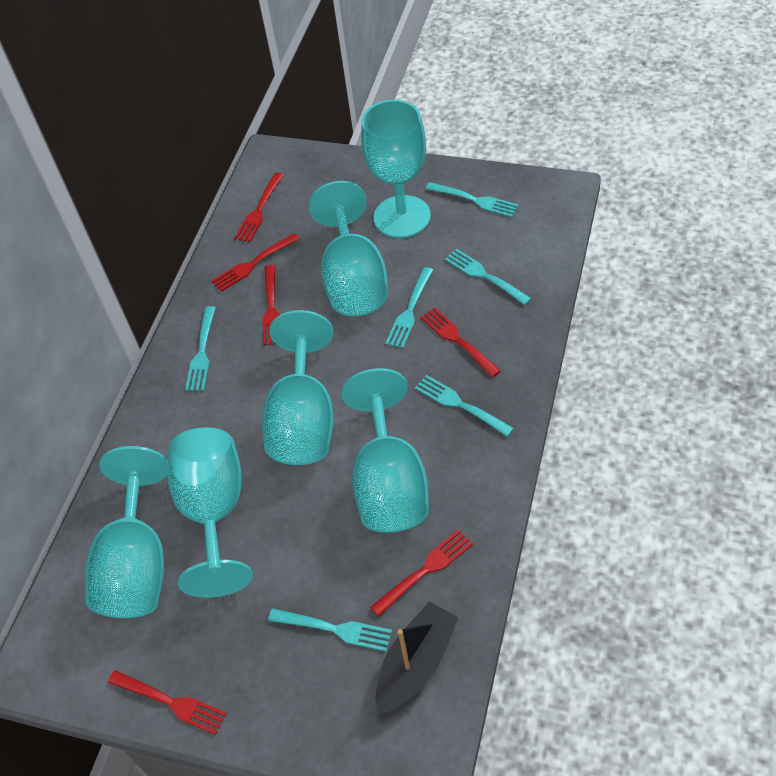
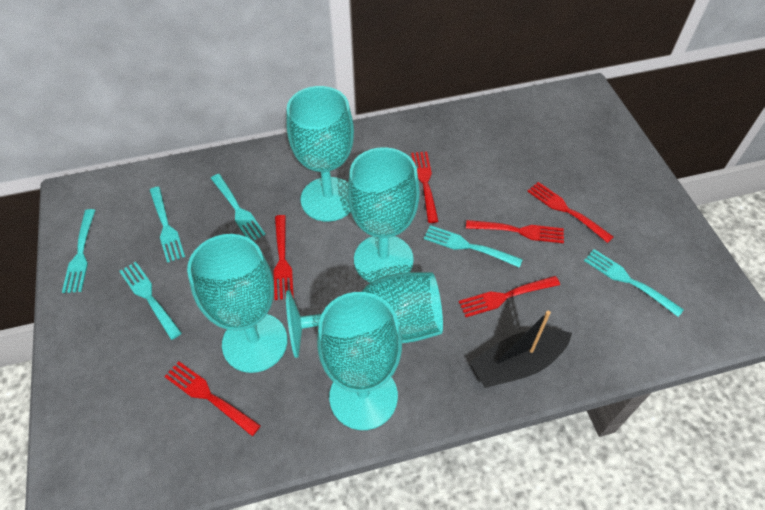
turquoise goblet: [85,446,168,618] [167,427,253,598] [262,310,333,465] [309,181,388,316] [341,368,429,533] [361,100,431,238] = 6 -> [187,234,287,373] [286,86,354,222] [286,272,443,358] [317,292,402,430] [348,147,420,283] = 5

